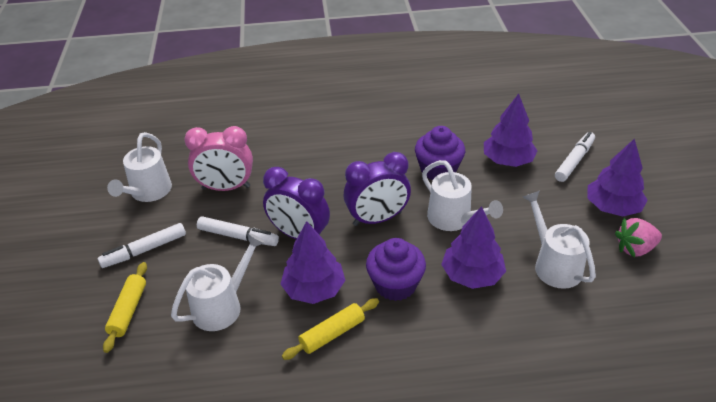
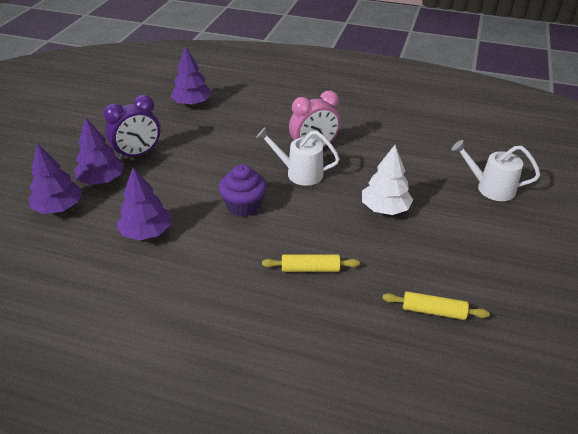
pink strawberry: [615,218,662,257] = 1 -> none = 0
purple clock: [263,167,330,239] [343,152,411,226] = 2 -> [103,95,160,161] = 1
purple cupcake: [366,238,426,301] [415,126,465,180] = 2 -> [219,164,267,217] = 1
white marker: [98,223,186,268] [197,216,279,246] [555,132,595,182] = 3 -> none = 0
white tree: none = 0 -> [362,145,413,215] = 1
white watering can: [107,132,172,202] [171,233,265,331] [422,160,503,231] [523,190,596,289] = 4 -> [256,127,340,186] [452,140,540,201] = 2

